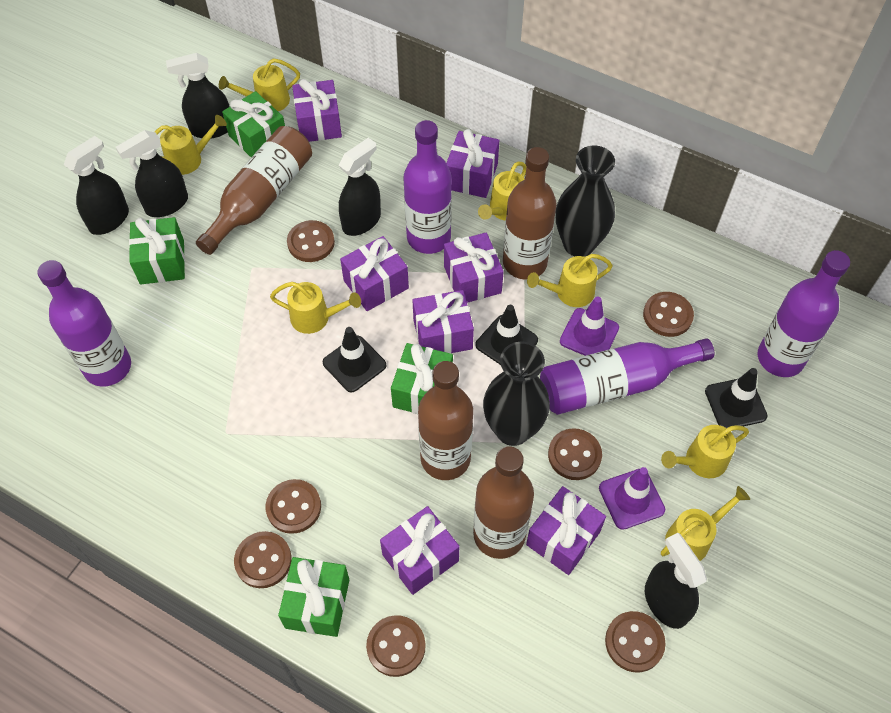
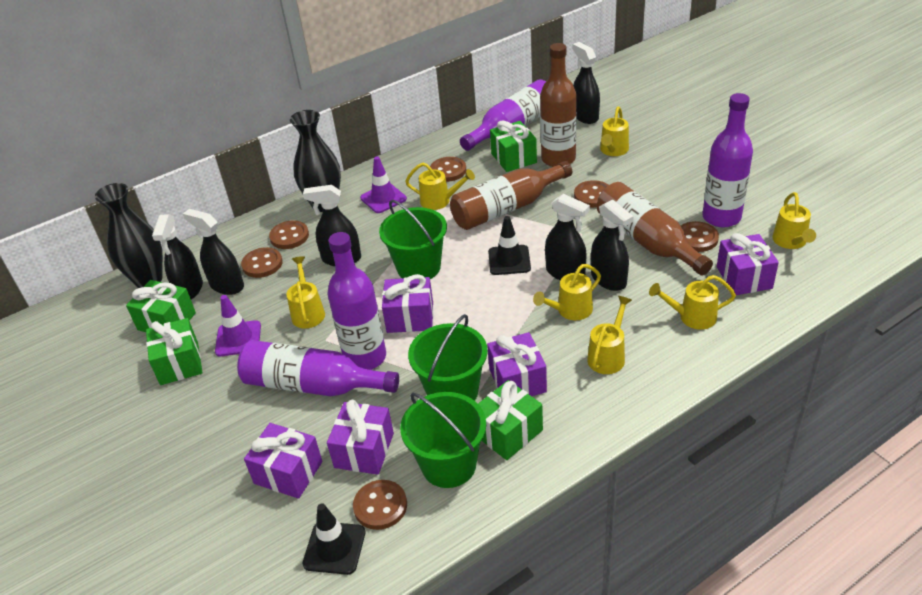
black spray bottle: [64,136,129,235] [116,130,188,217] [166,53,230,138] [339,138,381,236] [645,533,707,629] = 5 -> [152,214,203,299] [183,209,244,295] [303,185,361,266] [545,194,590,280] [572,42,600,124] [591,199,634,291] = 6
black traffic cone: [323,327,386,393] [475,305,538,365] [705,368,768,428] = 3 -> [303,503,365,575] [488,216,531,275] = 2
brown bottle: [196,126,312,255] [418,361,473,480] [473,446,534,559] [503,147,557,279] = 4 -> [450,161,572,230] [540,43,577,167] [597,182,713,276] = 3
brown button: [234,531,292,588] [265,479,321,534] [287,220,335,262] [366,615,426,677] [548,428,602,480] [605,611,666,672] [643,292,694,337] = 7 -> [241,247,283,278] [269,220,309,249] [353,480,407,530] [430,157,466,182] [574,180,608,208] [681,221,719,252] = 6
green bucket: none = 0 -> [379,200,447,279] [400,392,486,488] [408,314,488,401] = 3
purple gift: [292,79,342,142] [340,236,409,311] [380,506,459,595] [412,290,474,353] [444,233,504,303] [446,129,499,198] [526,486,606,575] = 7 -> [244,423,323,499] [327,400,394,475] [382,274,433,333] [487,332,547,396] [717,233,779,295] = 5

